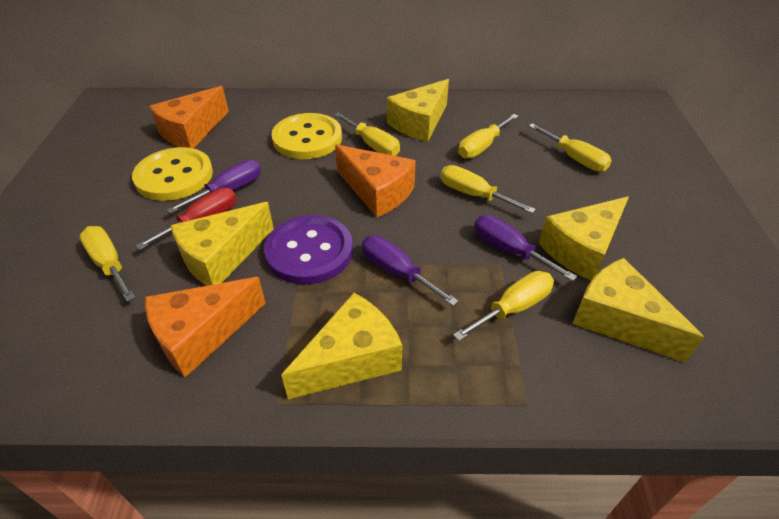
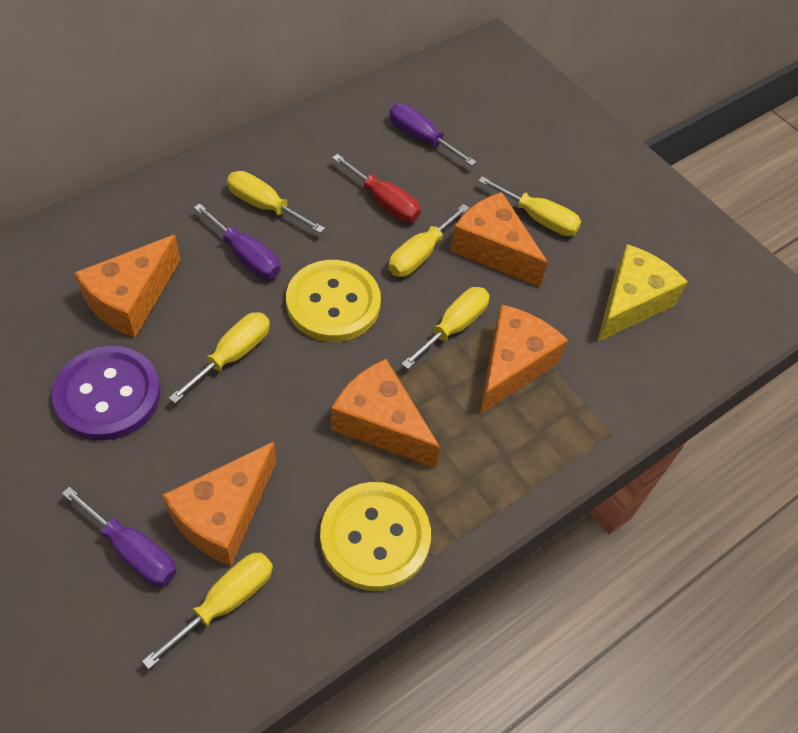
orange cheese: [145,277,266,377] [149,86,229,148] [335,144,416,217] = 3 -> [75,235,181,338] [162,442,276,566] [331,359,440,468] [450,192,548,287] [480,305,568,414] = 5
yellow cheese: [170,202,274,286] [281,293,403,399] [387,79,449,142] [539,196,629,281] [572,258,704,363] = 5 -> [597,244,688,342] = 1

